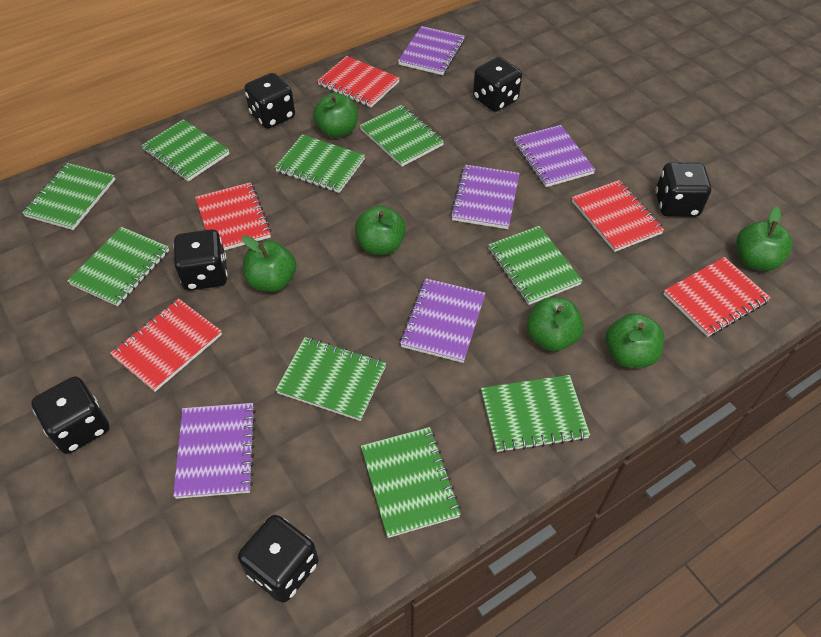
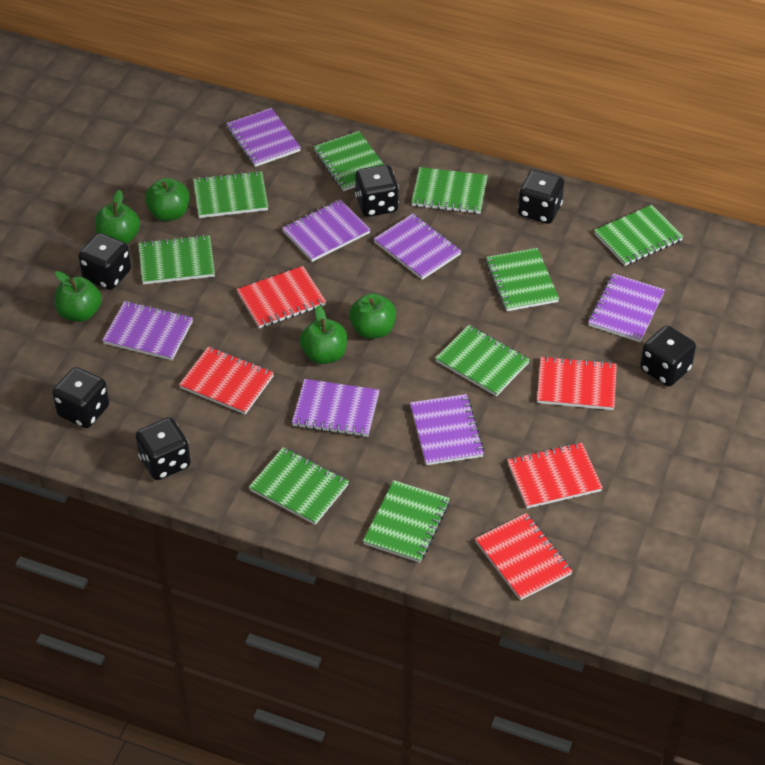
green apple: [242,236,296,292] [313,93,358,138] [355,205,406,255] [527,297,584,351] [606,313,664,368] [736,207,792,271] = 6 -> [55,271,102,322] [95,190,140,244] [145,178,190,221] [300,305,347,364] [349,293,396,339] = 5
purple notebook: [173,403,256,499] [398,26,465,75] [400,278,486,363] [450,165,520,229] [514,125,595,187] = 5 -> [102,301,193,360] [226,108,301,167] [282,199,371,262] [292,379,379,437] [374,214,461,280] [410,394,485,465] [588,273,665,342] = 7

